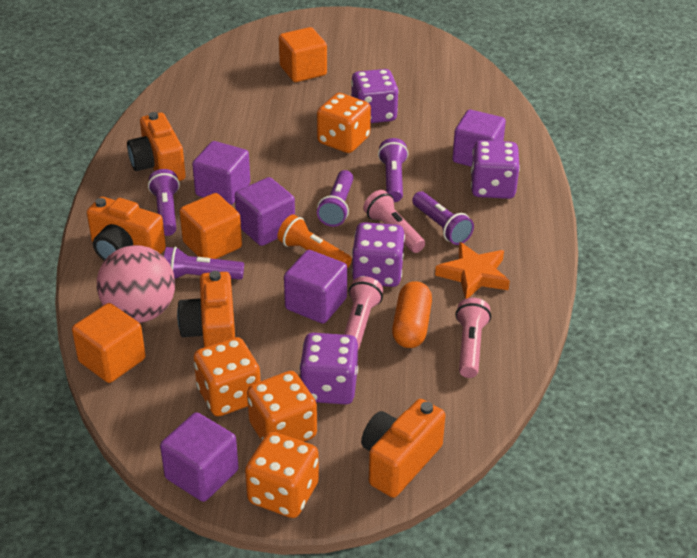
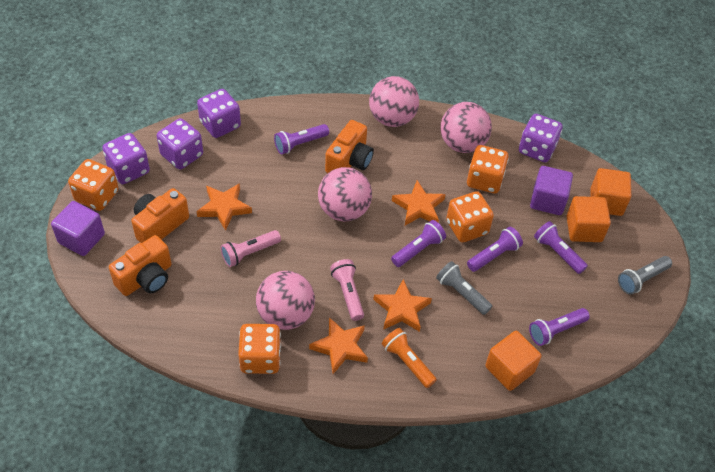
grey flashlight: none = 0 -> [436,261,492,315] [618,256,672,295] = 2
orange camera: [87,197,166,261] [127,112,186,181] [177,271,235,347] [361,399,445,498] = 4 -> [109,235,171,296] [131,188,189,243] [325,120,374,173] = 3
orange capsule: [392,281,432,348] = 1 -> none = 0
orange star: [435,242,510,299] = 1 -> [196,183,252,231] [309,317,368,374] [373,279,432,332] [392,180,446,225] = 4
pink ball: [97,245,175,323] = 1 -> [256,271,315,330] [318,167,372,221] [369,76,419,127] [441,102,492,153] = 4
pink flashlight: [344,276,383,351] [363,190,425,253] [455,298,491,378] = 3 -> [221,230,281,267] [330,259,364,321] = 2
purple cube: [160,412,238,502] [192,141,250,205] [235,177,295,246] [284,250,347,324] [452,110,506,167] = 5 -> [51,201,105,256] [530,166,573,215] = 2

